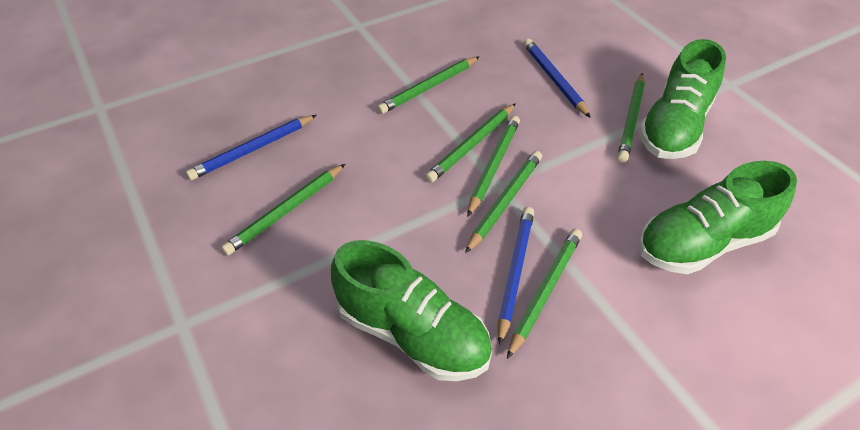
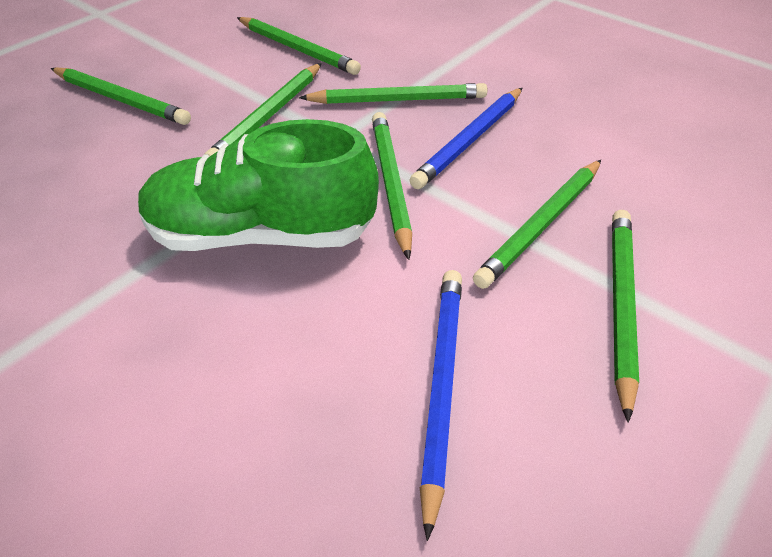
blue pencil: [186,115,316,180] [498,207,534,346] [524,39,591,118] = 3 -> [410,88,522,189] [420,270,462,541] = 2
green shoe: [331,240,492,381] [638,161,797,274] [639,39,726,159] = 3 -> [138,119,379,251] = 1

